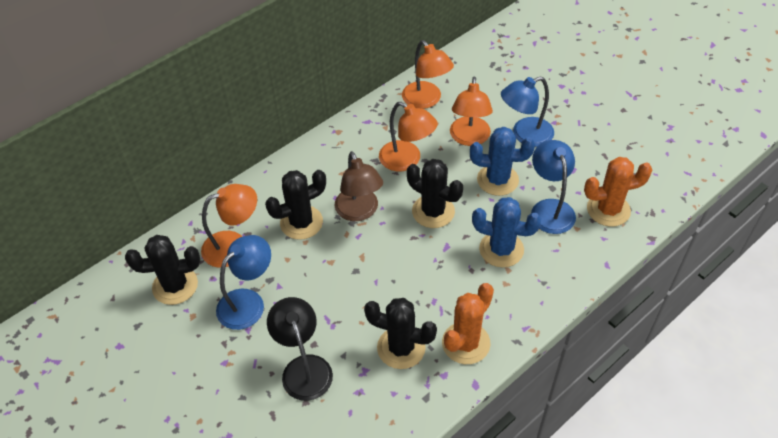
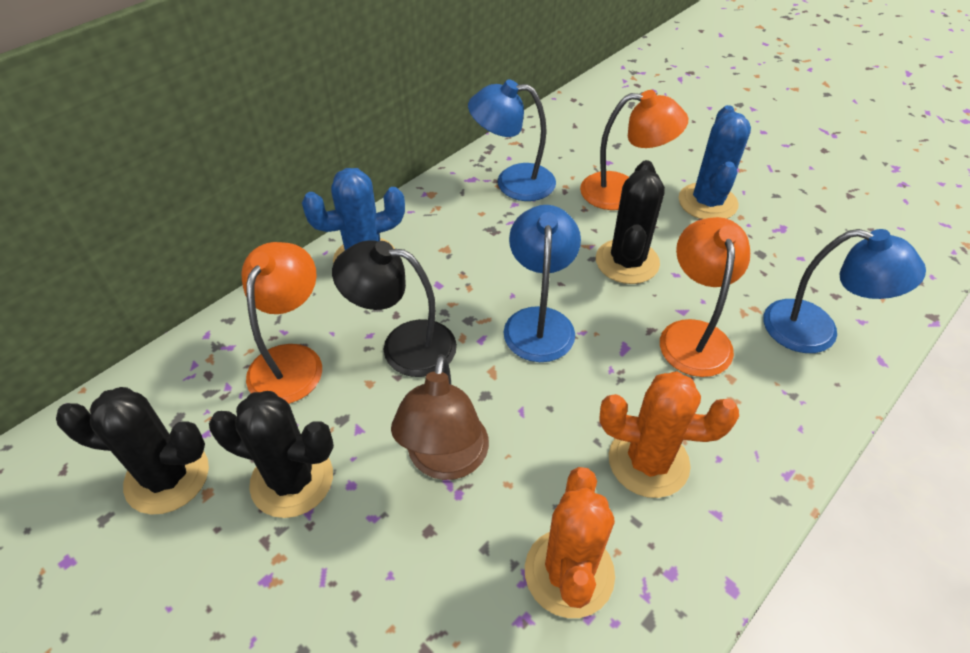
black cactus: [125,235,200,305] [265,170,326,240] [364,298,437,369] [407,159,463,228] = 4 -> [56,387,209,515] [209,391,334,518] [596,160,665,284] = 3
orange lamp: [201,184,257,268] [379,102,438,171] [402,40,454,109] [450,76,493,146] = 4 -> [241,242,322,404] [580,90,688,210] [660,217,750,377] = 3

